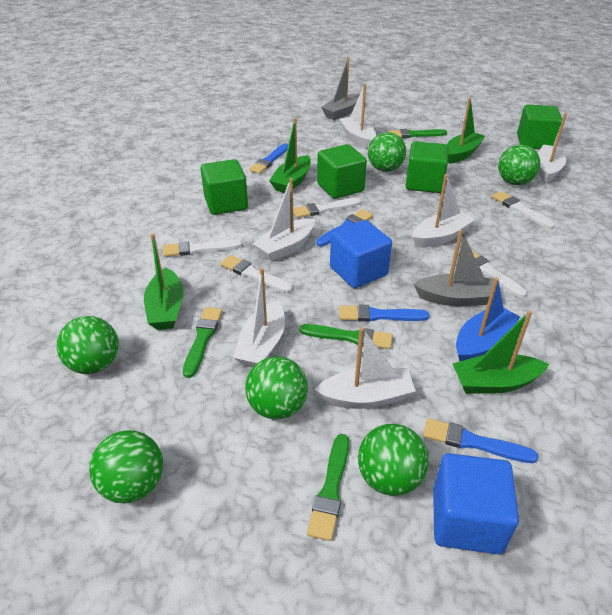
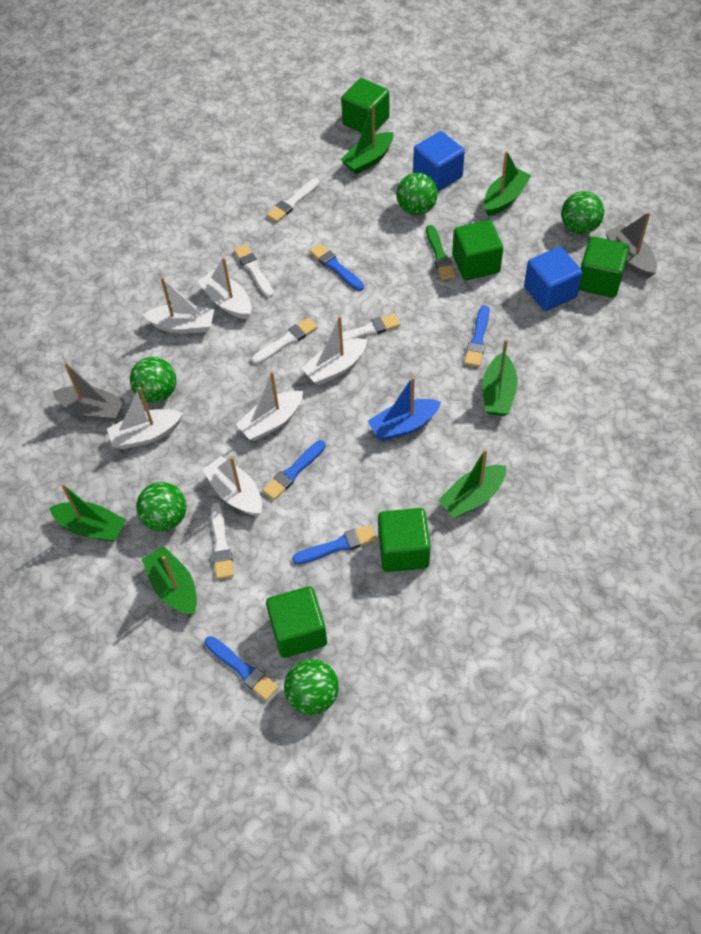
blue brush: [249,143,288,174] [316,209,373,246] [339,305,430,322] [423,418,538,463] = 4 -> [205,636,279,701] [262,440,326,500] [292,525,377,564] [310,243,364,291] [464,305,490,367] = 5
green ball: [57,316,119,374] [89,430,163,503] [245,357,308,419] [358,424,429,496] [368,132,406,172] [498,145,540,185] = 6 -> [130,357,176,403] [136,482,187,531] [284,659,339,715] [396,173,438,215] [561,191,604,234] = 5
green boat: [144,234,184,330] [269,118,311,193] [447,98,485,164] [453,311,549,394] = 4 -> [49,483,126,542] [142,546,197,615] [341,103,393,174] [438,449,506,518] [482,339,518,416] [484,151,531,216] = 6
green brush: [183,307,222,378] [299,324,393,349] [307,434,349,541] [388,129,447,138] = 4 -> [426,225,456,280] = 1
green cube: [200,159,248,215] [317,144,367,199] [406,141,448,193] [517,104,562,149] = 4 -> [266,586,327,658] [341,78,389,133] [378,508,431,572] [452,220,503,280] [579,236,630,298] = 5

